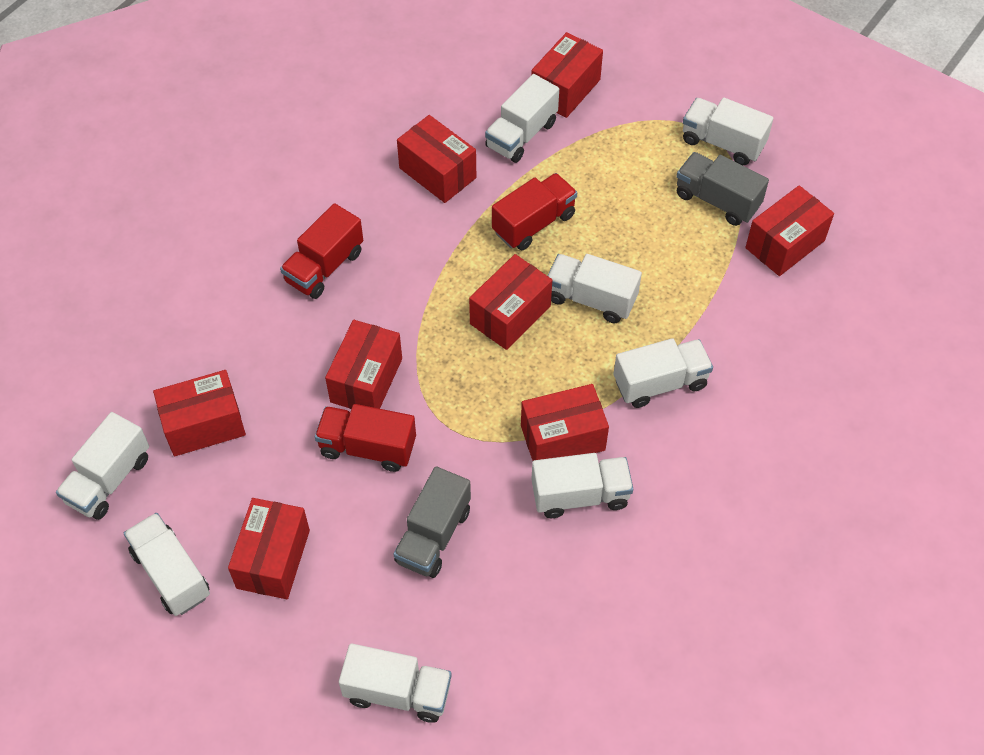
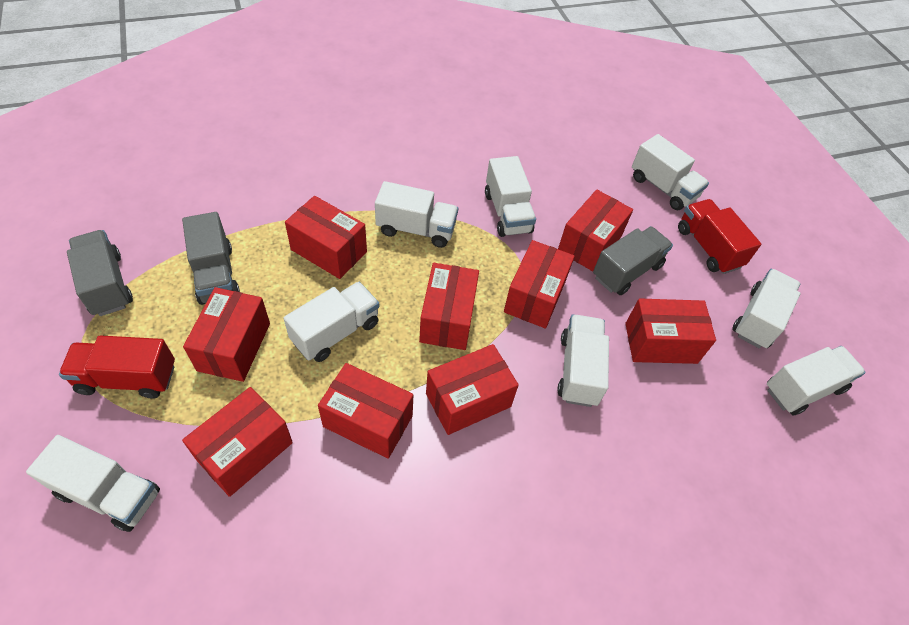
grey truck: [394,466,471,578] [677,152,769,226] = 2 -> [67,230,133,316] [182,212,240,305] [593,226,673,295] = 3
red box: [153,370,246,456] [228,498,310,599] [325,320,402,409] [397,115,476,203] [469,254,552,350] [521,384,609,461] [531,32,603,118] [745,185,834,276] = 8 -> [182,387,293,497] [183,287,270,382] [285,196,367,279] [318,363,413,459] [419,263,479,350] [426,344,519,435] [504,240,575,329] [558,190,633,271] [625,299,716,364] = 9
red truck: [280,203,363,299] [315,404,416,472] [492,173,577,250] = 3 -> [59,335,175,399] [678,199,761,274] = 2

